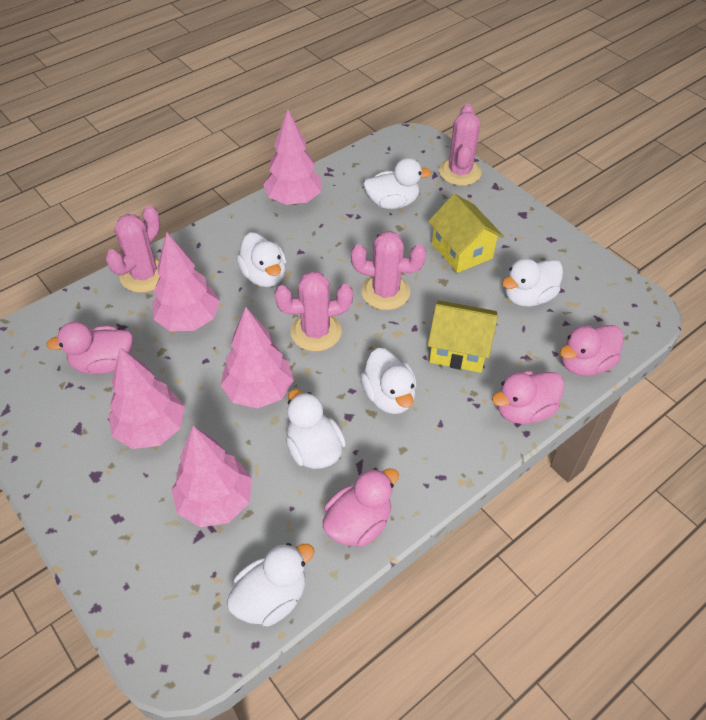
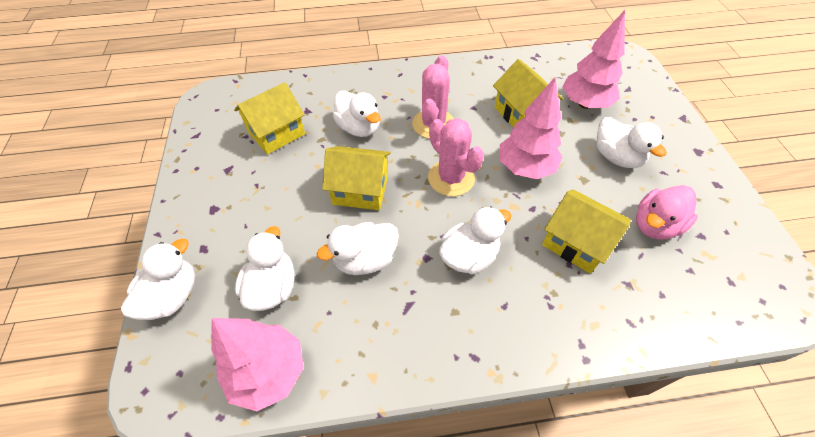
pink cactus: [105,205,160,293] [274,271,353,352] [351,231,426,310] [439,104,482,186] = 4 -> [412,55,454,139] [428,118,484,196] = 2
pink duck: [46,322,133,374] [323,468,399,547] [492,371,564,424] [560,325,624,376] = 4 -> [636,185,698,240] = 1
pink tree: [109,347,185,449] [152,232,220,331] [171,426,252,527] [221,307,294,408] [263,110,322,205] = 5 -> [211,318,304,411] [500,76,562,179] [562,10,625,109] = 3
yellow house: [428,194,504,273] [428,300,498,373] = 2 -> [234,82,305,154] [322,146,391,210] [493,59,564,128] [542,189,630,274] = 4

